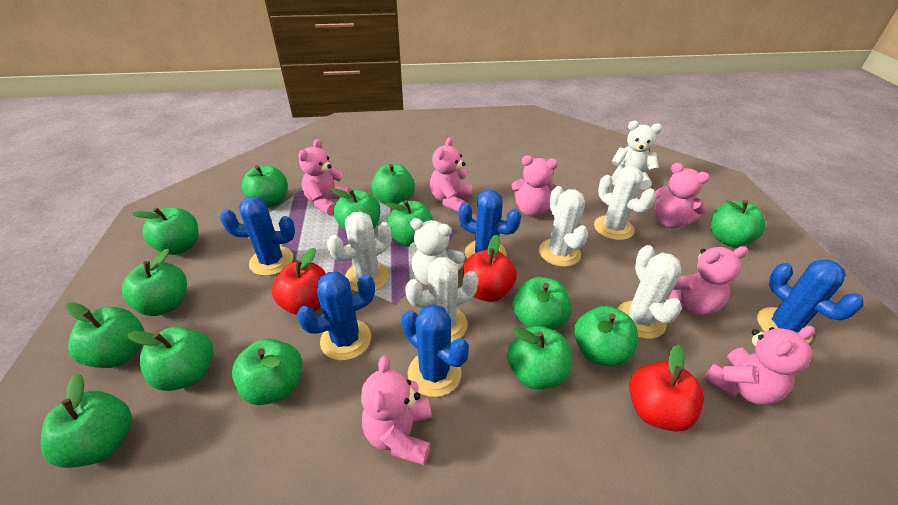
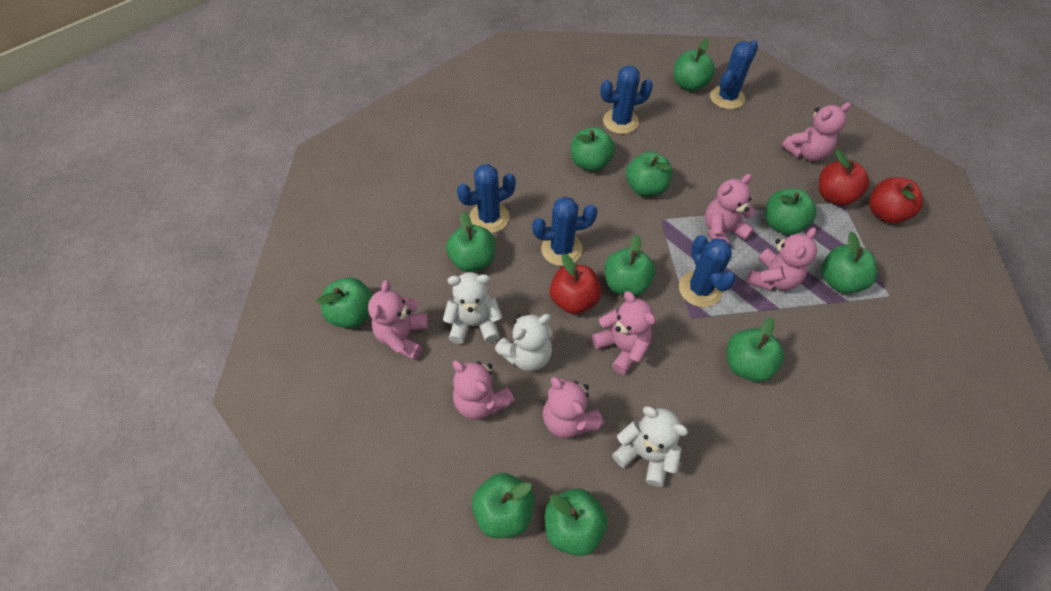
green apple: [40,373,132,468] [65,302,145,368] [122,249,187,316] [127,326,213,391] [132,207,199,255] [232,339,302,405] [242,165,287,208] [330,188,380,231] [371,164,415,204] [385,200,433,247] [507,326,572,389] [512,277,571,330] [574,306,638,366] [711,200,766,247] = 14 -> [317,278,373,328] [446,211,495,272] [472,473,534,538] [545,488,608,556] [571,127,615,172] [605,234,655,296] [626,151,672,196] [674,39,715,92] [727,317,784,382] [766,189,816,235] [821,231,877,293] = 11
white cactus: [327,211,392,292] [405,257,479,343] [539,186,588,267] [594,166,656,240] [617,245,682,339] = 5 -> none = 0
white teddy bear: [409,218,465,286] [611,121,662,190] = 2 -> [443,272,503,344] [495,313,552,372] [612,406,688,487] = 3

